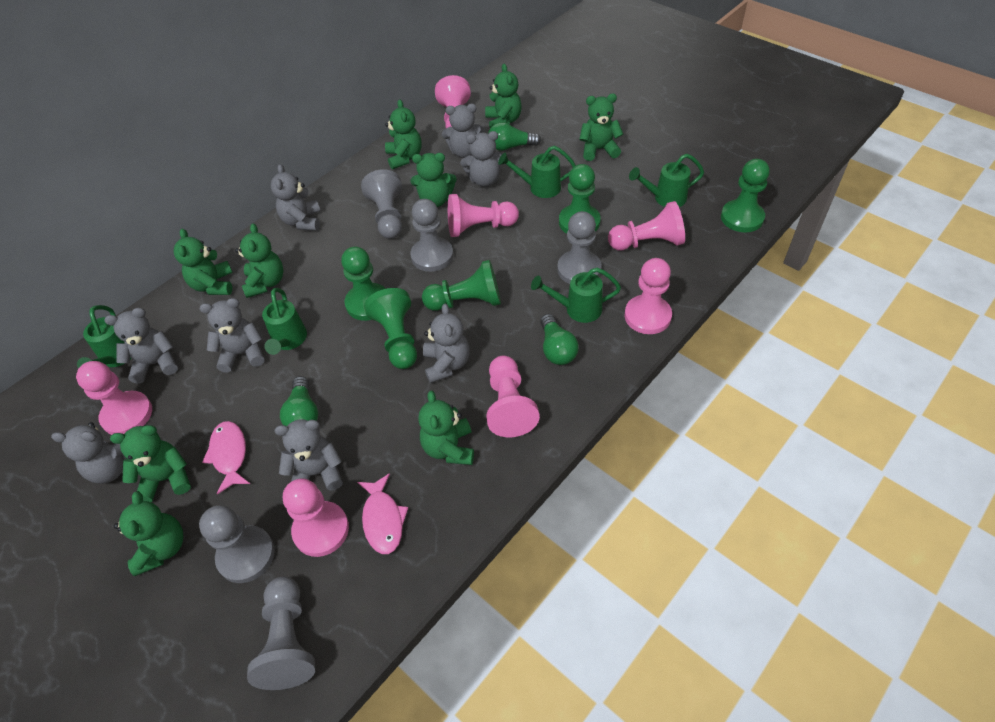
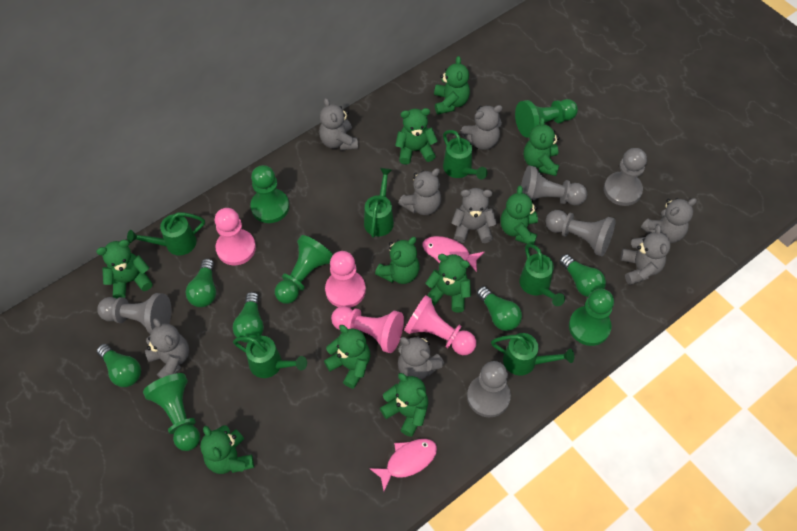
green light bulb: [280,376,318,426] [488,122,541,151] [540,314,579,365] = 3 -> [97,344,141,387] [186,259,216,307] [233,292,264,343] [477,286,522,331] [559,254,606,297] = 5
green teddy bear: [110,425,191,502] [114,491,183,576] [174,229,233,295] [235,223,284,298] [385,100,422,169] [411,153,456,207] [418,391,474,465] [485,64,522,128] [579,94,623,161] = 9 -> [96,240,153,299] [200,425,254,474] [324,325,370,389] [375,237,420,284] [380,373,428,437] [395,108,437,165] [426,254,471,313] [434,56,470,114] [500,186,538,245] [524,117,560,176] = 10
green watering can: [77,305,132,369] [262,288,307,355] [498,146,576,198] [531,268,621,323] [629,154,704,207] = 5 -> [127,212,205,255] [233,336,307,378] [364,168,394,238] [443,130,488,179] [491,333,574,376] [519,244,565,306] = 6
pink pawn: [76,361,152,435] [283,478,349,557] [435,75,471,128] [448,194,519,237] [486,356,540,437] [608,201,685,250] [624,258,672,334] = 7 -> [214,208,256,265] [325,251,366,308] [331,306,404,353] [404,295,476,355] = 4

